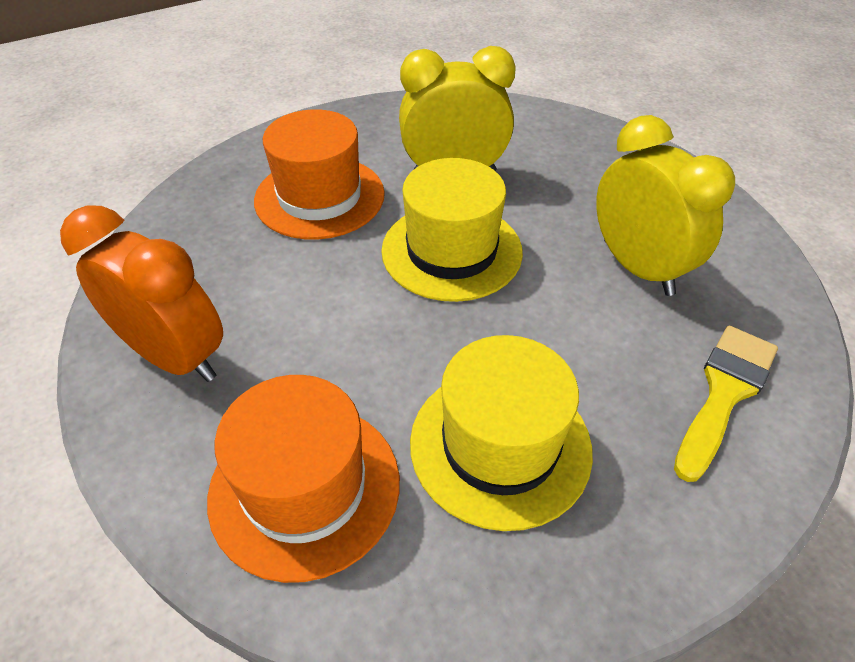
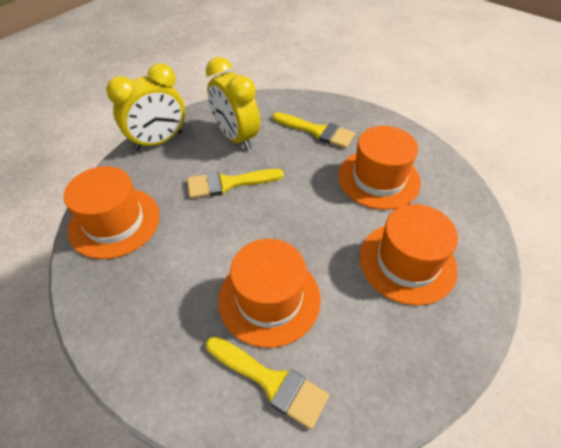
orange clock: [60,205,223,382] = 1 -> none = 0
orange hat: [207,375,400,583] [254,109,385,240] = 2 -> [64,166,160,259] [218,239,321,348] [338,126,421,210] [360,204,458,306] = 4
yellow brush: [674,325,778,482] = 1 -> [187,169,284,199] [206,336,329,430] [273,112,355,149] = 3
yellow hat: [381,158,523,302] [410,335,593,531] = 2 -> none = 0

